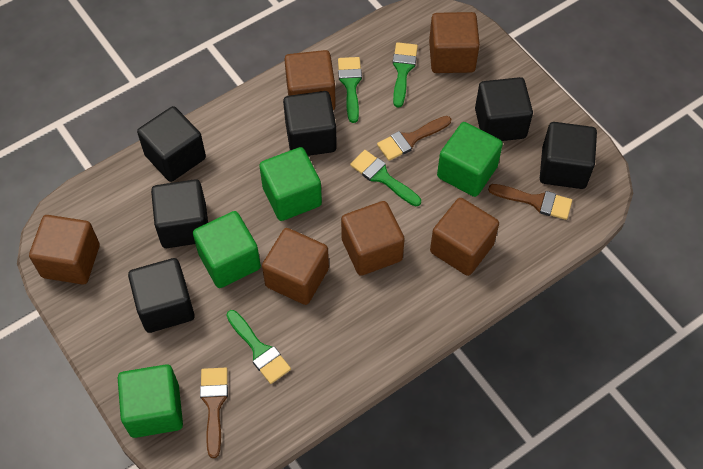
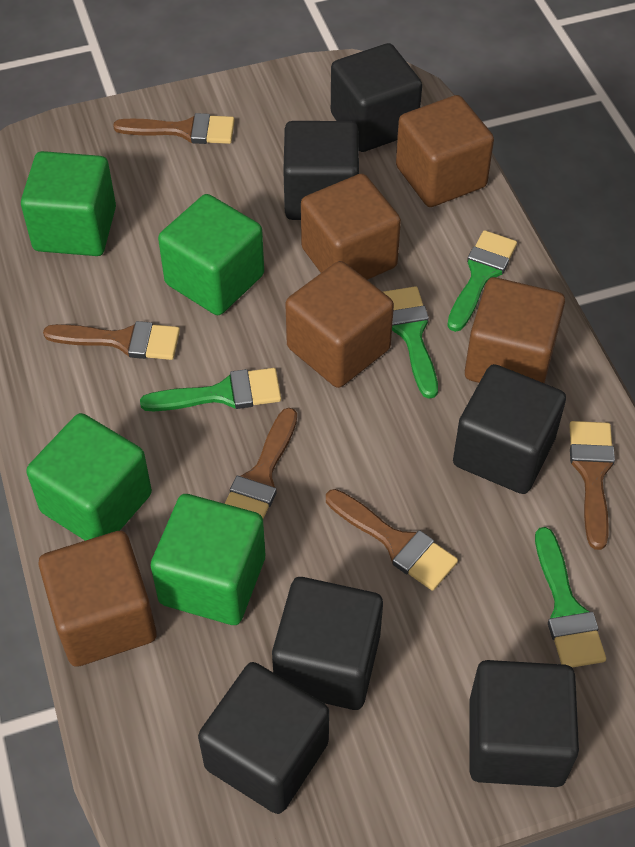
brown brush: [200,368,228,458] [377,116,451,161] [488,184,572,220] = 3 -> [43,321,180,360] [113,113,235,144] [225,408,297,519] [326,489,458,591] [569,421,615,550] = 5
brown cube: [29,215,100,285] [262,228,329,305] [284,50,336,110] [341,201,405,276] [429,12,480,73] [430,198,499,276] = 6 -> [39,531,156,667] [285,261,394,388] [301,173,401,280] [396,95,494,207] [465,277,565,384] = 5

